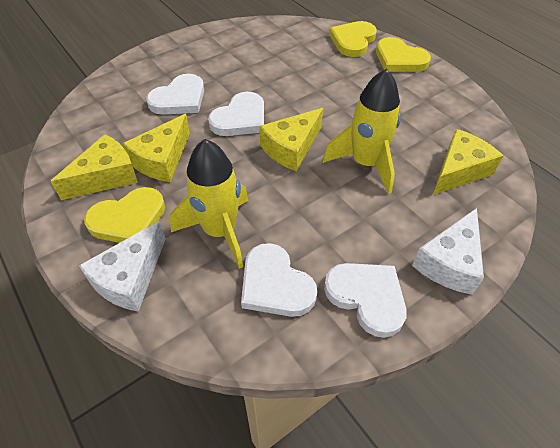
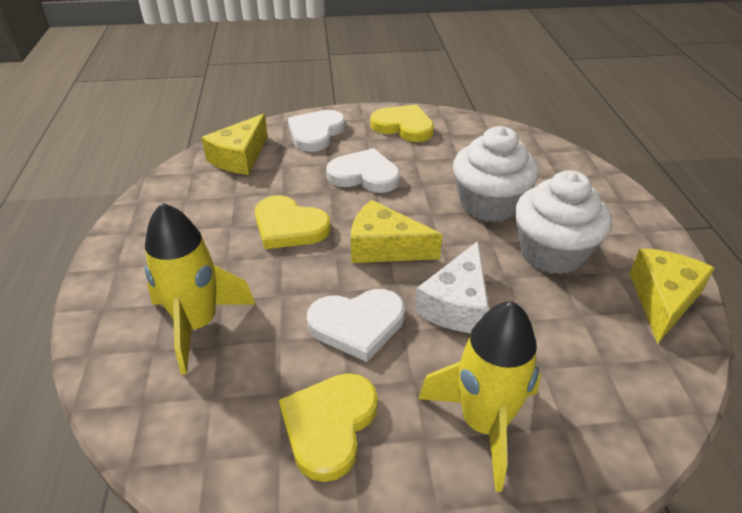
white cheese: [79,221,166,312] [412,208,484,295] = 2 -> [415,241,489,333] = 1
white cupcake: none = 0 -> [453,126,539,222] [515,170,612,274] = 2
white heart: [146,74,204,115] [208,91,264,136] [241,243,317,317] [324,263,407,338] = 4 -> [288,110,346,152] [307,289,405,362] [326,148,400,193] = 3
yellow cheese: [51,134,138,200] [122,114,190,182] [259,108,323,171] [433,129,504,195] = 4 -> [201,114,268,175] [351,200,442,263] [630,248,714,344] = 3

